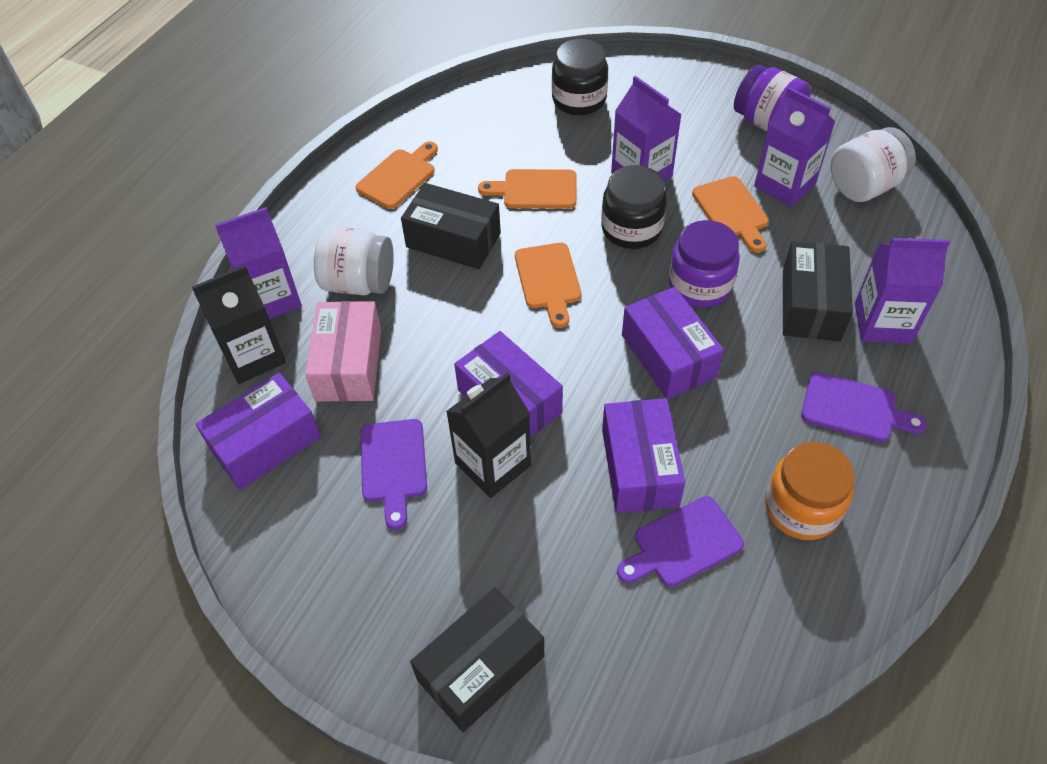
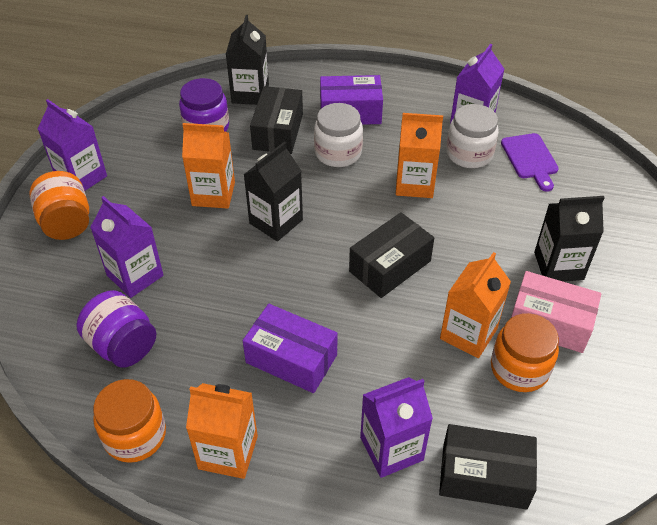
black carton: [192,265,286,384] [446,372,531,498] = 2 -> [226,15,269,105] [243,142,303,241] [534,196,605,282] = 3
black jar: [552,39,608,115] [601,165,667,249] = 2 -> none = 0
orange carton: none = 0 -> [182,123,235,209] [186,383,258,479] [396,113,443,198] [440,252,511,358] = 4
orange cutting board: [356,142,438,209] [478,169,577,209] [515,243,582,328] [692,176,769,253] = 4 -> none = 0
orange jar: [765,442,855,540] = 1 -> [29,171,89,240] [93,379,166,463] [491,313,559,392] = 3
purple box: [196,373,321,490] [454,331,563,438] [602,398,685,513] [622,287,724,399] = 4 -> [243,304,338,393] [320,75,383,125] = 2
purple cutting board: [360,419,427,530] [617,496,744,587] [801,372,927,442] = 3 -> [501,133,559,192] = 1

